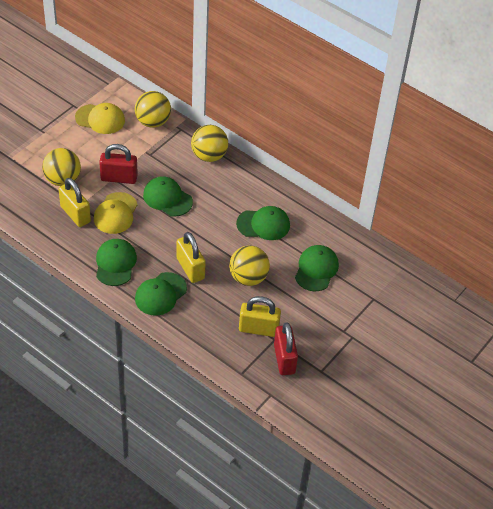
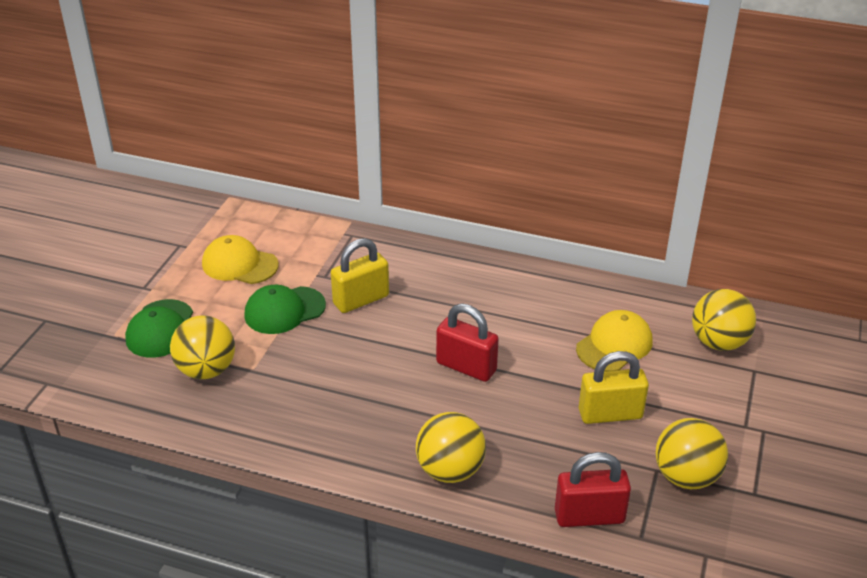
green cap: [96,239,137,286] [135,272,187,316] [143,176,193,217] [236,206,290,240] [295,245,339,291] = 5 -> [125,299,193,358] [244,285,326,334] = 2
yellow padlock: [58,178,91,227] [177,232,206,283] [239,296,281,337] = 3 -> [331,238,389,313] [579,351,649,424] = 2

